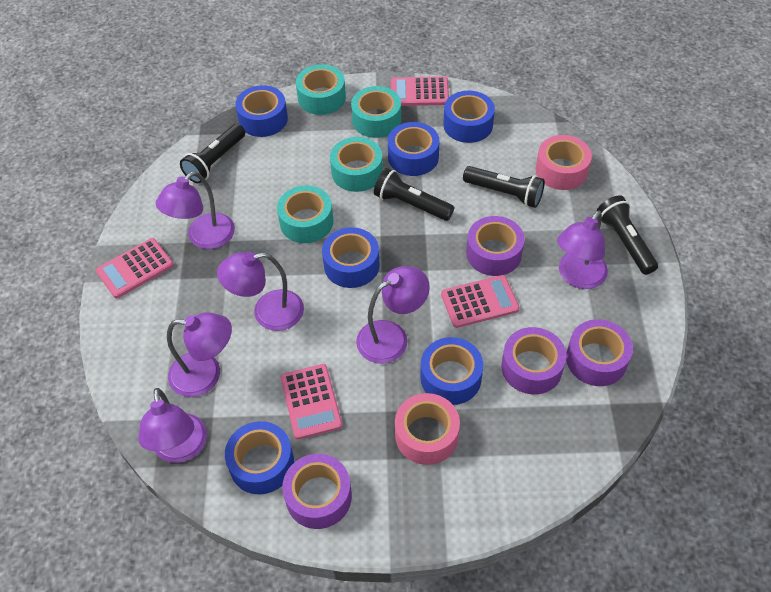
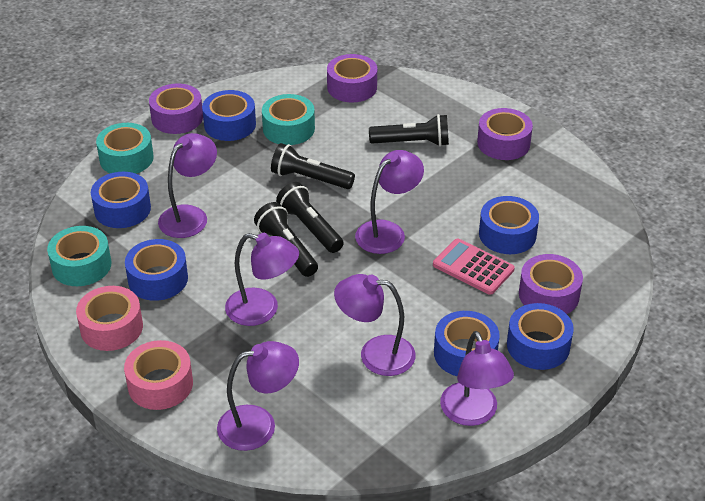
pink calculator: [96,238,174,298] [281,364,342,440] [391,76,449,106] [441,275,520,328] = 4 -> [433,238,515,295] = 1
turquoise tape: [277,186,333,243] [296,64,346,115] [330,137,383,192] [351,86,401,138] = 4 -> [47,226,111,286] [96,123,154,174] [262,94,315,145] = 3

